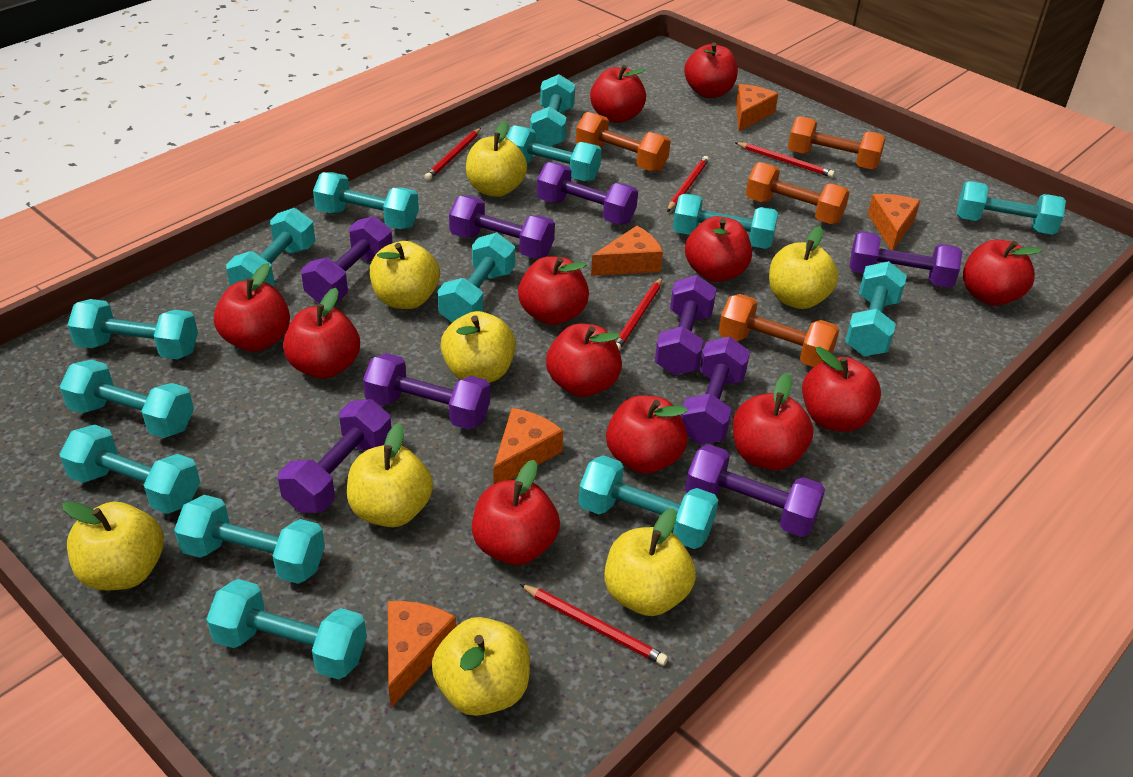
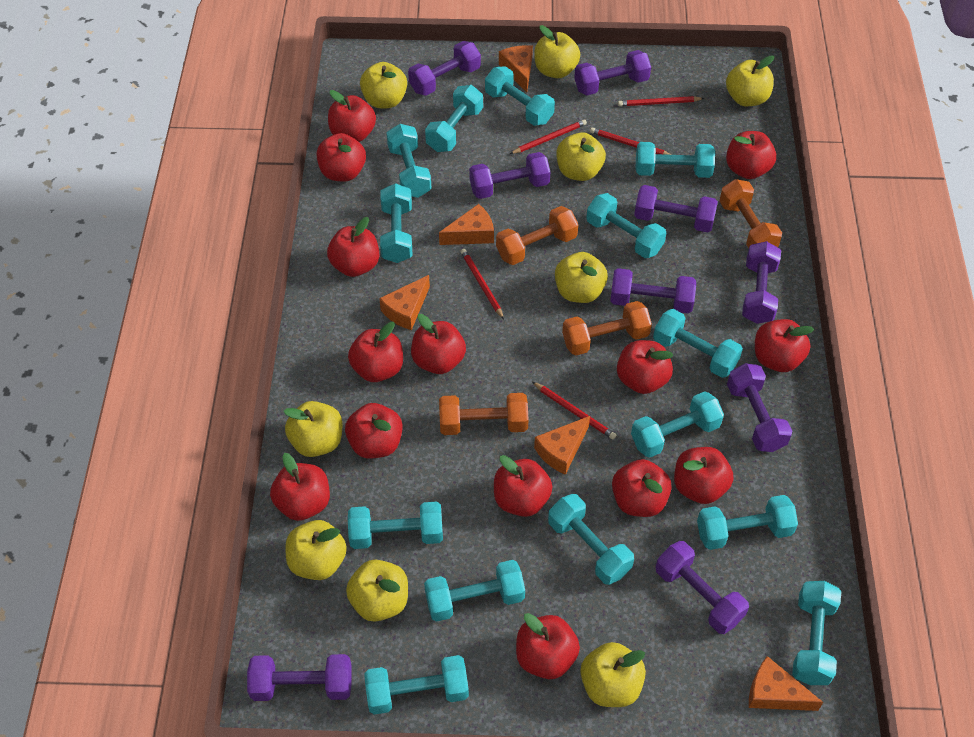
red apple: [214,263,290,352] [283,288,360,379] [472,460,560,565] [518,256,589,325] [546,324,622,397] [590,65,646,123] [606,395,688,474] [684,43,738,98] [685,216,752,282] [733,373,813,470] [802,347,881,432] [963,239,1042,306] = 12 -> [270,453,330,521] [317,133,366,181] [327,217,379,277] [328,90,376,142] [345,403,403,458] [348,322,403,382] [411,314,466,374] [494,455,553,517] [516,613,580,679] [612,459,672,517] [617,340,673,394] [674,447,733,504] [726,131,776,179] [755,319,814,372] = 14
yellow apple: [62,501,164,590] [347,423,433,527] [369,241,440,309] [432,617,530,716] [440,311,516,383] [466,121,527,197] [604,508,696,616] [769,226,838,309] = 8 -> [284,401,342,457] [286,520,347,580] [346,560,408,622] [360,62,407,109] [534,25,580,78] [555,252,608,303] [557,132,606,181] [580,642,646,707] [726,55,774,106] = 9

